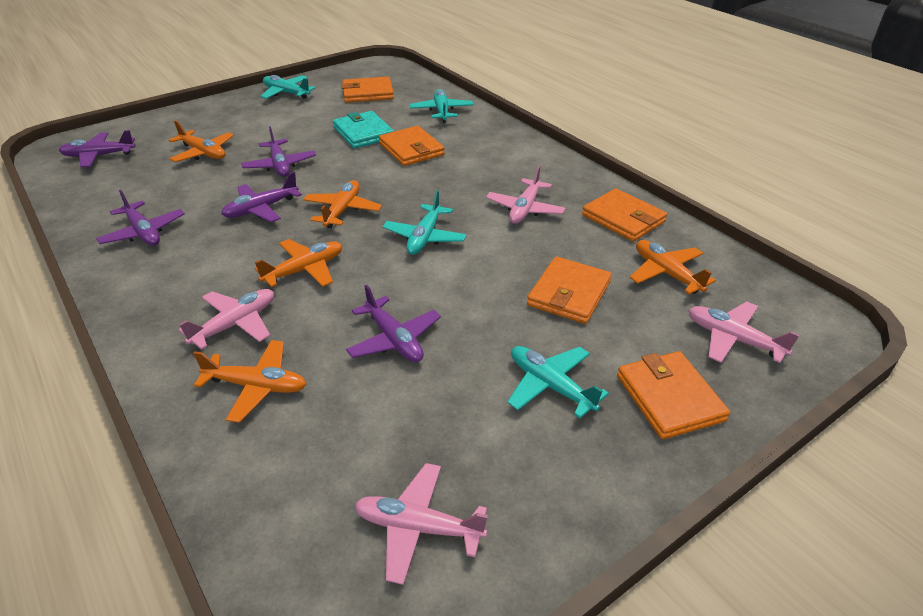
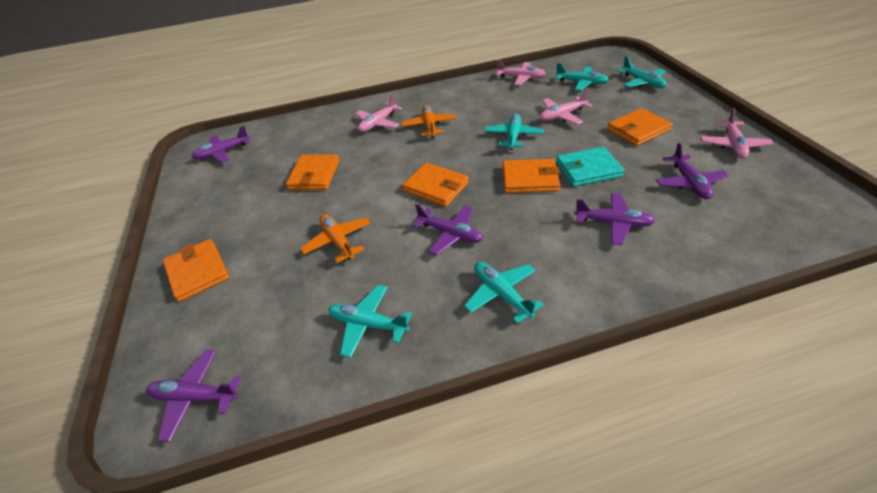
orange plane: [169,120,234,162] [193,340,306,423] [255,239,342,287] [303,180,382,228] [630,240,716,294] = 5 -> [300,214,370,263] [401,105,457,138] = 2
turquoise plane: [260,75,316,99] [383,190,467,255] [410,89,474,123] [507,346,609,418] = 4 -> [328,285,412,358] [464,262,544,323] [484,113,544,150] [555,63,609,91] [617,56,666,88] = 5

